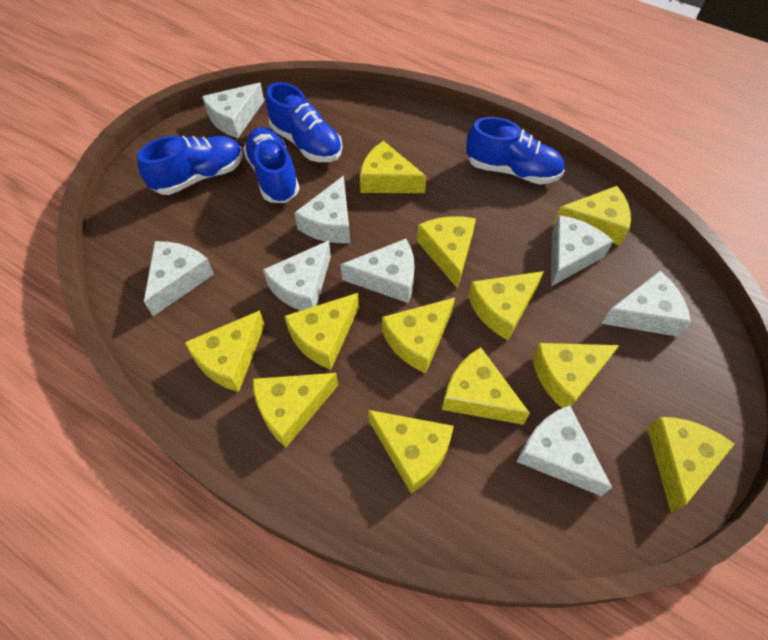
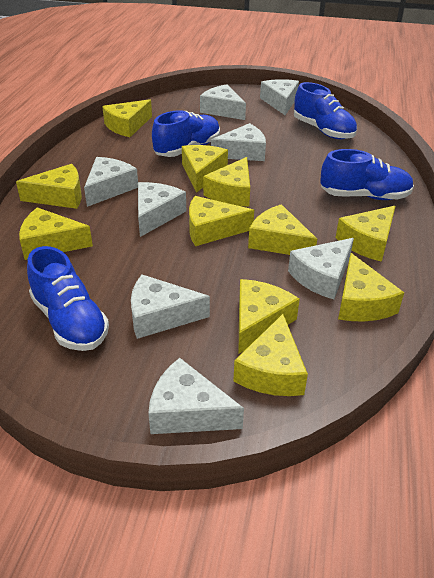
yellow cheese: [184,310,265,392] [253,373,338,447] [284,293,359,370] [360,141,427,193] [368,410,454,494] [382,298,455,373] [417,216,476,289] [442,347,530,425] [468,271,544,340] [532,343,619,408] [554,186,631,245] [647,417,735,513] = 12 -> [16,164,82,209] [19,207,93,260] [102,99,152,137] [182,145,228,193] [189,196,254,246] [203,157,250,207] [233,314,308,396] [239,279,300,354] [248,204,317,255] [336,206,395,262] [338,253,404,321] = 11

